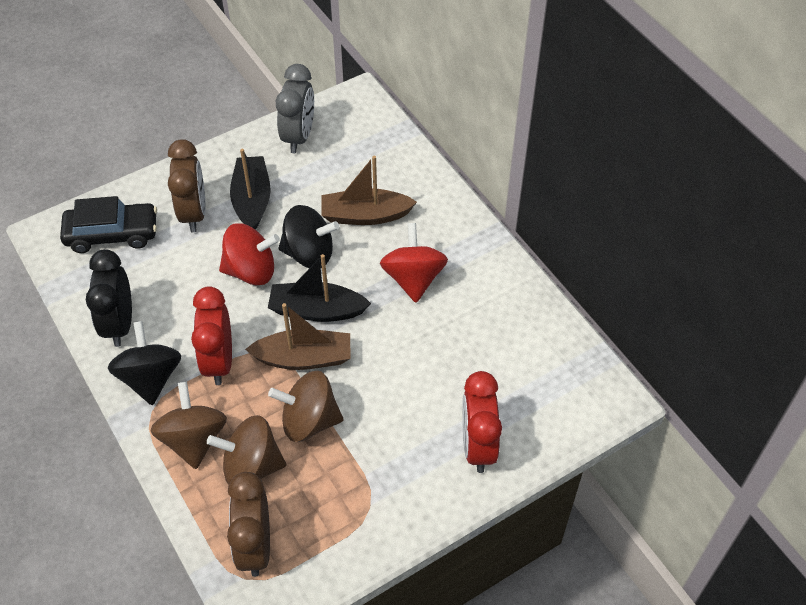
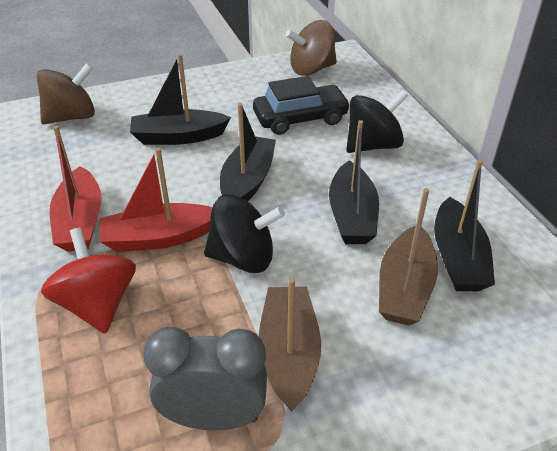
black boat: [230,149,271,230] [268,254,371,322] = 2 -> [130,54,231,145] [220,103,276,201] [329,120,379,244] [434,160,495,291] = 4
black clock: [86,249,132,347] = 1 -> none = 0
brown clock: [168,139,206,232] [227,472,270,577] = 2 -> none = 0
brown spinning top: [151,382,227,469] [207,415,286,485] [268,371,343,442] = 3 -> [37,63,95,124] [286,20,337,76] = 2
red boat: none = 0 -> [50,126,102,252] [99,148,212,252] = 2
red clock: [191,286,232,385] [462,371,502,473] = 2 -> none = 0
red spinning top: [219,223,280,285] [380,223,448,303] = 2 -> [41,228,136,334] = 1

